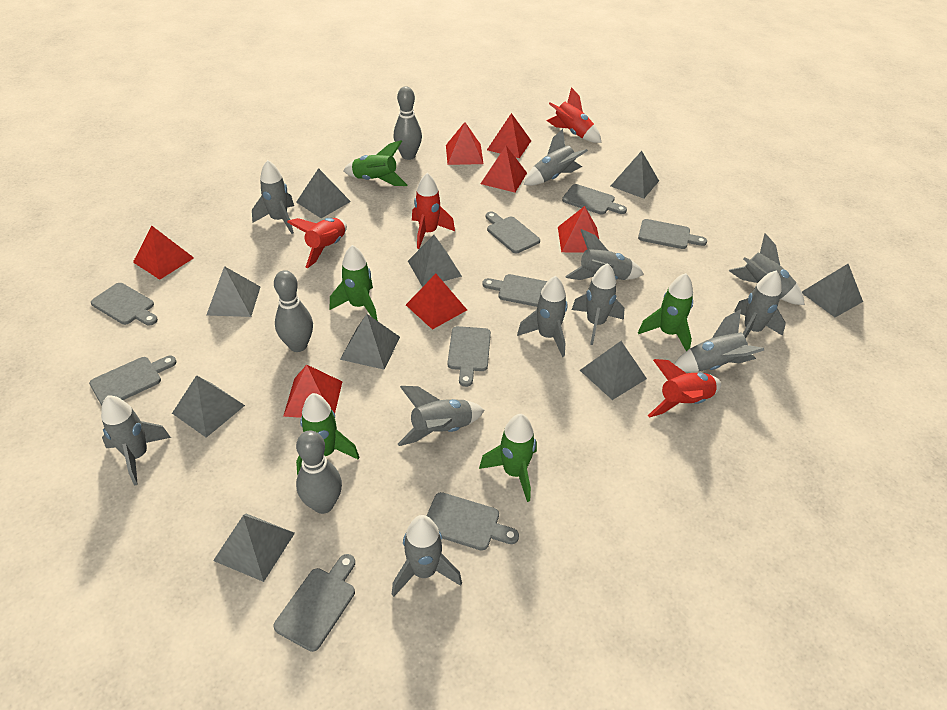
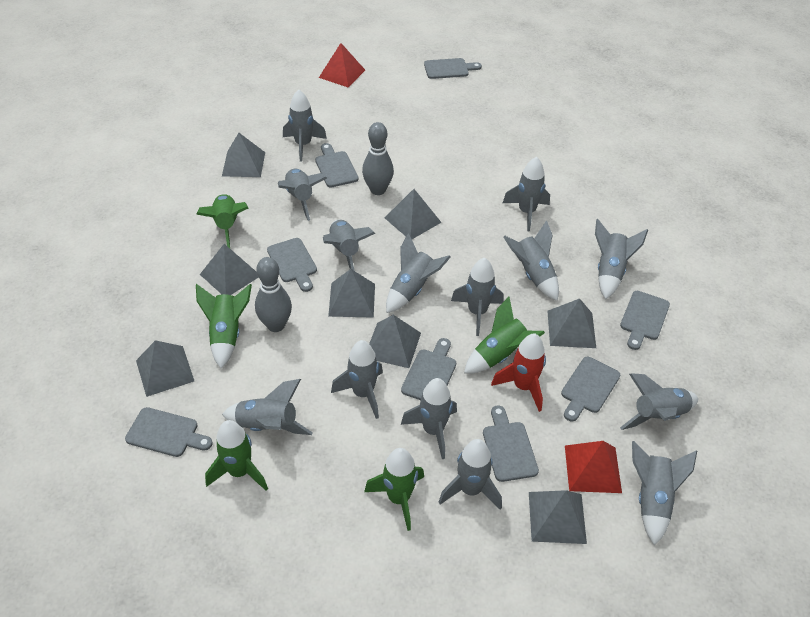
grey bowling pin: [274,270,313,352] [296,431,342,514] [394,86,422,160] = 3 -> [255,257,292,332] [362,122,394,195] = 2
grey cutting board: [89,356,177,406] [91,283,158,325] [273,554,355,652] [427,492,519,551] [447,326,491,387] [482,274,547,307] [486,212,540,253] [562,184,627,215] [638,219,707,249] = 9 -> [125,407,213,457] [267,238,317,292] [315,143,359,187] [401,338,456,400] [424,58,482,79] [483,405,539,482] [561,357,620,421] [620,291,670,350] = 8
grey pyramid: [172,375,245,438] [206,266,260,317] [213,514,295,582] [296,168,351,218] [340,314,400,370] [408,235,462,287] [580,341,647,400] [611,151,659,199] [802,264,863,317] = 9 -> [136,340,194,397] [200,244,259,295] [222,133,265,177] [328,269,375,318] [369,315,421,368] [385,189,442,239] [529,490,587,544] [547,299,596,348] = 8
grey rocket: [101,396,171,485] [252,160,294,234] [392,515,462,597] [398,386,484,446] [517,276,568,357] [524,129,588,186] [565,229,644,280] [572,263,625,345] [674,309,764,372] [729,233,805,305] [734,271,786,339] = 11 -> [222,379,313,435] [278,169,327,221] [283,89,327,162] [323,219,375,271] [331,340,383,419] [386,233,451,313] [401,378,457,459] [439,439,502,510] [451,258,504,336] [503,157,550,231] [503,220,559,301] [595,219,648,300] [620,373,698,430] [632,441,697,546] = 14
red pyramid: [133,226,194,280] [283,365,342,418] [406,274,467,330] [446,122,483,165] [481,146,527,192] [487,113,531,158] [558,206,599,252] = 7 -> [319,43,365,88] [565,441,622,493] = 2
red rocket: [287,218,347,268] [412,173,455,249] [547,87,602,143] [648,359,721,418] = 4 -> [491,333,546,412] = 1

